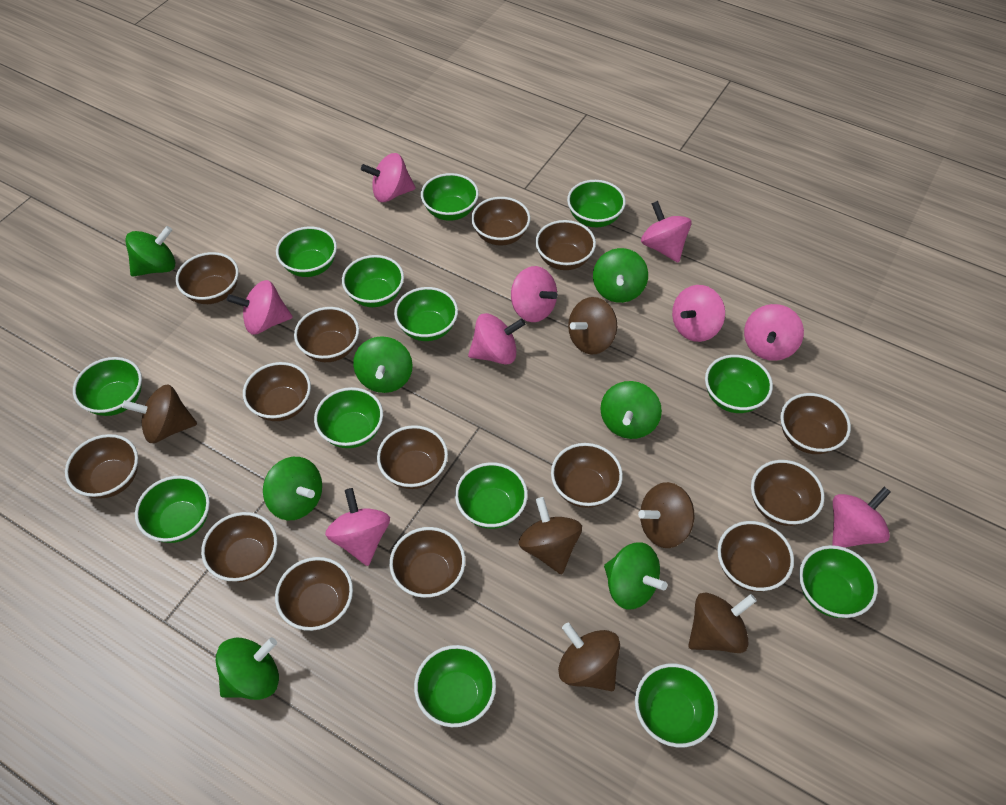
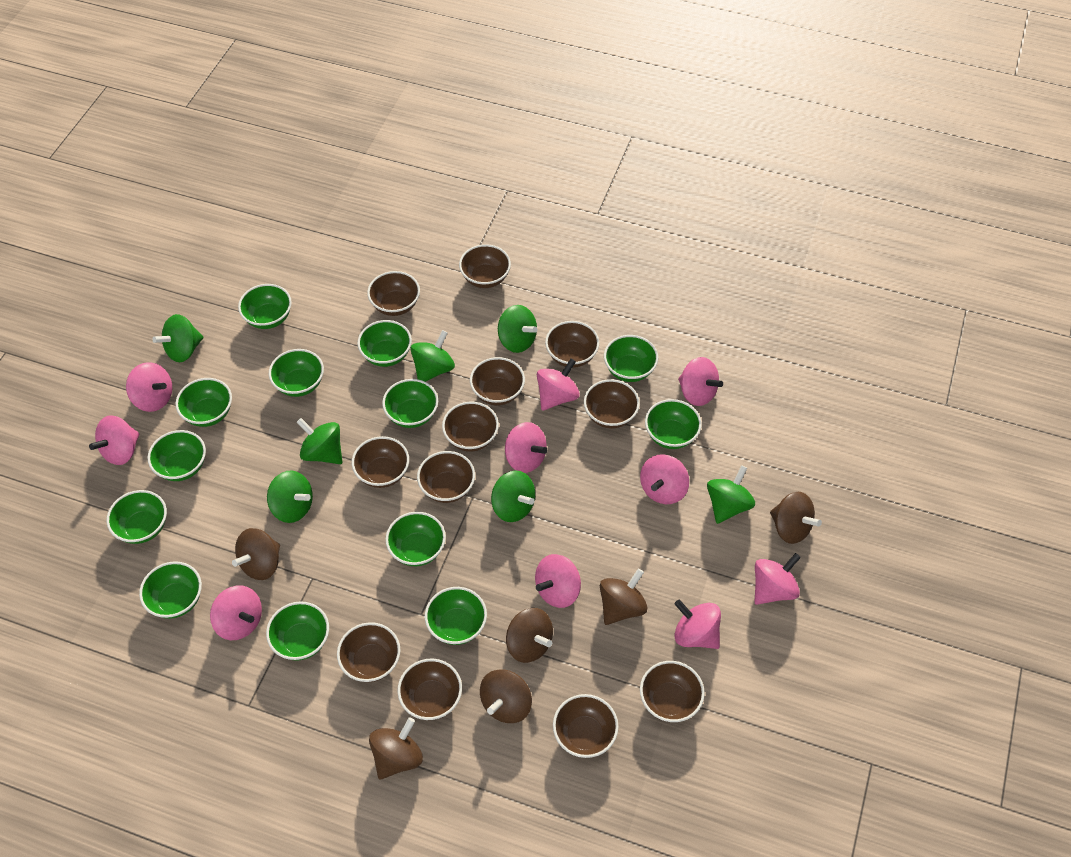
brown bowl: [65,434,138,499] [176,252,239,304] [201,512,277,582] [243,362,311,421] [275,557,353,631] [294,307,359,362] [377,425,448,489] [389,527,465,598] [471,197,530,245] [535,220,596,270] [551,443,623,508] [717,521,794,592] [751,460,824,526] [780,393,851,454] = 14 -> [337,622,401,682] [352,436,409,488] [367,271,420,316] [398,659,462,720] [417,451,475,503] [442,402,499,452] [459,244,511,288] [470,357,525,405] [545,321,599,368] [553,694,619,758] [584,379,640,429] [640,661,705,722] = 12
pink spinning top: [227,280,293,335] [325,488,390,566] [361,153,415,202] [468,313,525,365] [511,266,558,322] [641,201,691,263] [672,285,725,342] [744,304,804,361] [832,487,891,547] = 9 -> [89,416,140,465] [126,362,172,412] [210,585,262,640] [505,422,547,473] [535,554,581,608] [537,359,580,411] [640,454,689,504] [674,600,721,649] [678,357,723,406] [755,553,801,605] = 10

